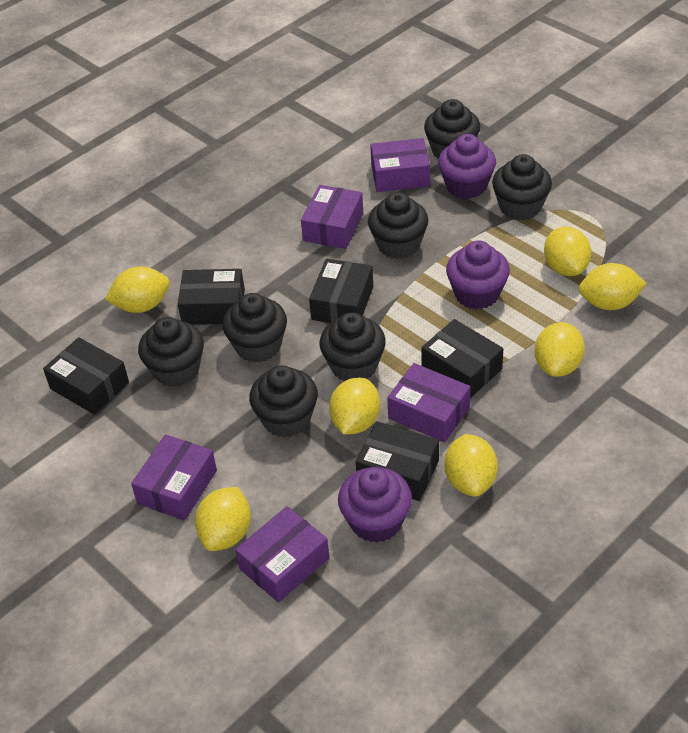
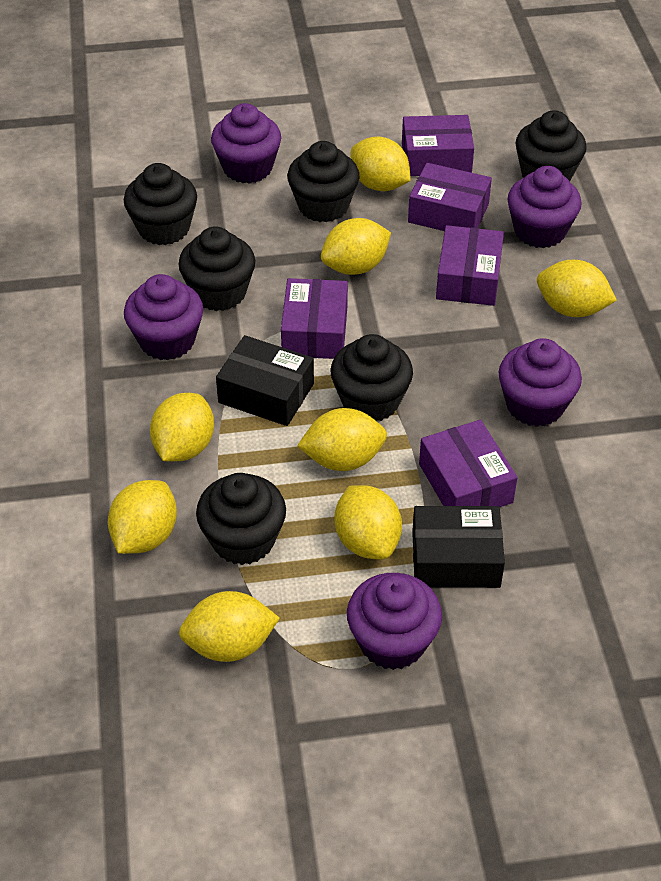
black box: [43,337,129,415] [178,269,245,325] [309,259,373,323] [356,421,439,501] [421,319,503,398] = 5 -> [216,335,314,426] [412,506,505,588] = 2
black cupcake: [138,317,204,387] [222,293,287,363] [249,365,318,438] [319,312,386,381] [368,192,428,259] [424,99,480,159] [492,154,552,220] = 7 -> [124,163,197,245] [178,226,255,311] [196,473,286,565] [287,141,360,222] [331,334,413,421] [515,110,587,181] = 6
purple cupcake: [338,467,412,543] [438,134,496,199] [446,240,510,309] = 3 -> [124,274,203,361] [211,103,281,184] [347,573,442,670] [498,338,582,427] [507,166,581,248] = 5
yellow lemon: [105,266,170,313] [195,487,251,551] [329,377,380,435] [444,434,498,497] [534,322,585,377] [544,227,591,276] [578,263,647,310] = 7 -> [108,480,177,554] [150,393,214,461] [179,591,280,662] [297,408,387,471] [321,218,391,275] [335,485,402,559] [351,137,411,191] [537,260,617,317] = 8

